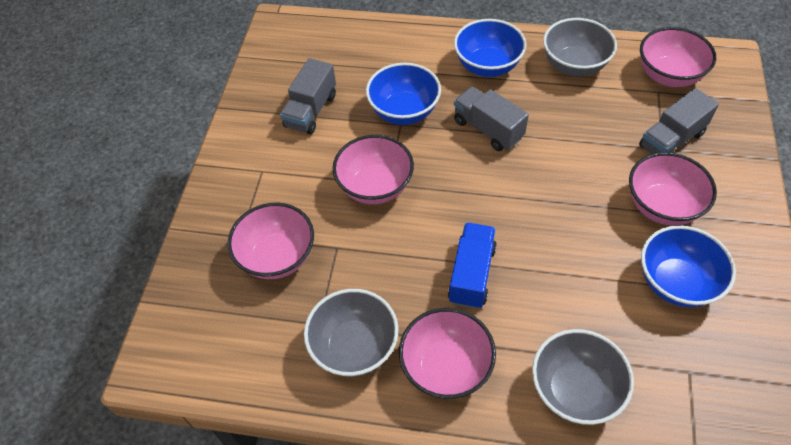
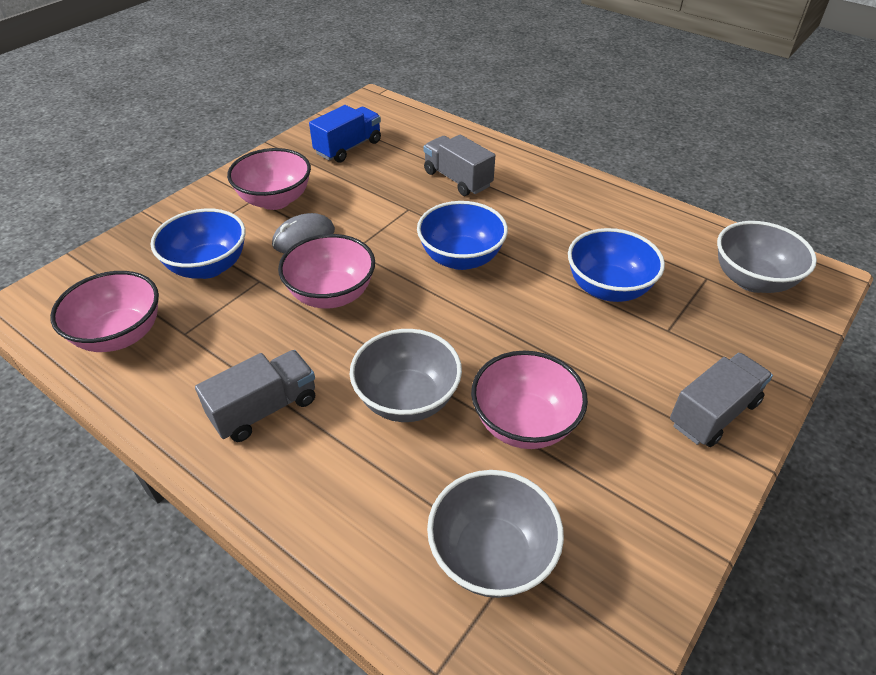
grey mouse: none = 0 -> [272,213,335,253] = 1
pink bowl: [228,202,314,279] [333,135,414,204] [399,308,496,399] [629,152,717,226] [640,27,716,87] = 5 -> [50,271,159,352] [227,148,311,210] [278,234,375,309] [471,351,588,449] = 4

